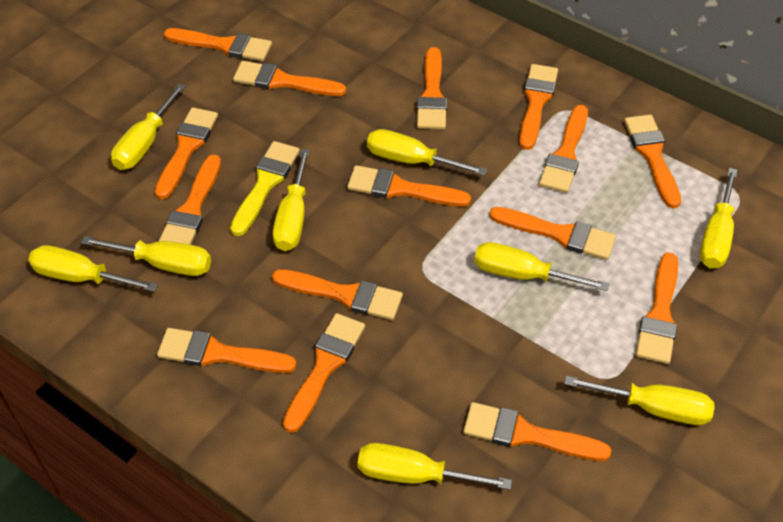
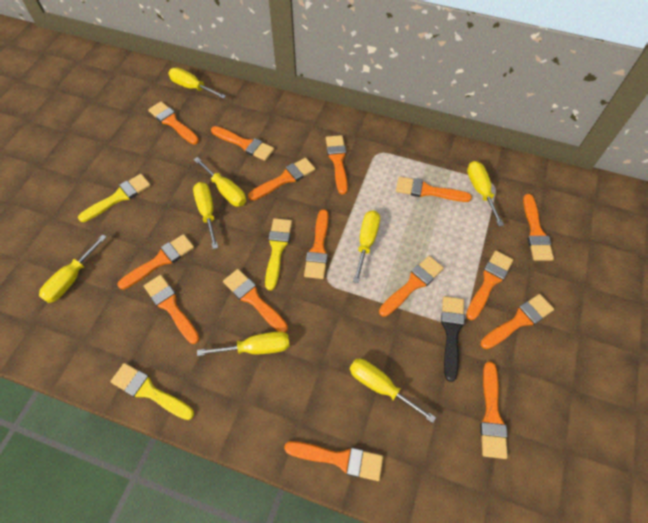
black brush: none = 0 -> [441,296,465,382] = 1
yellow brush: [230,141,300,236] = 1 -> [78,174,151,222] [110,363,194,420] [265,218,292,290] = 3
yellow screwdriver: [28,245,158,292] [81,236,211,276] [111,83,186,170] [273,148,310,251] [357,443,512,490] [367,129,487,176] [474,242,609,291] [564,376,715,425] [699,168,737,269] = 9 -> [39,234,107,303] [169,68,226,99] [193,182,218,249] [194,157,246,207] [197,331,290,356] [350,359,436,423] [353,210,380,283] [467,161,504,226] = 8

